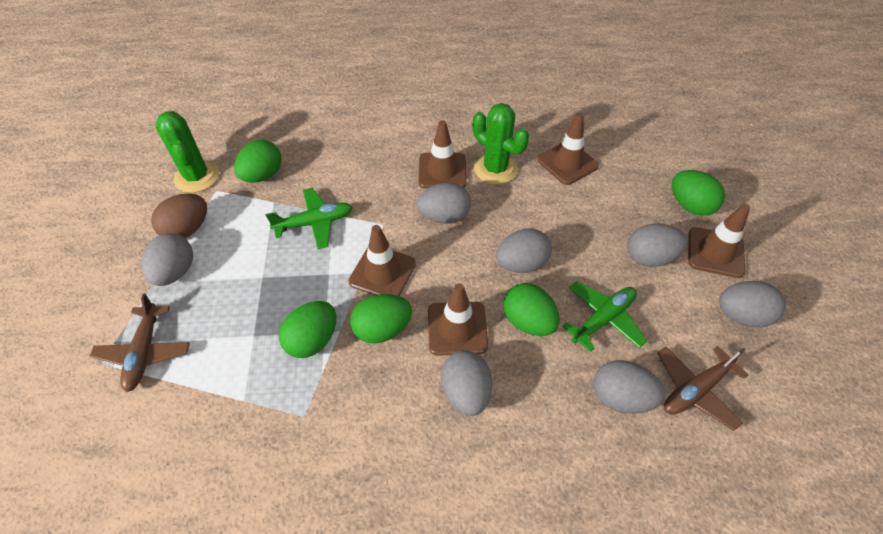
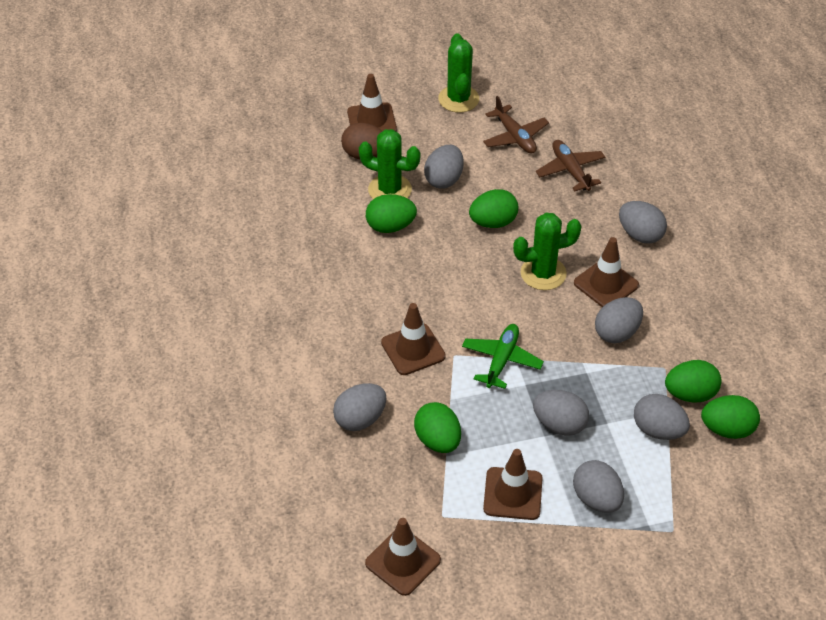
green cactus: [156,111,219,193] [472,103,529,184] = 2 -> [359,129,420,199] [438,33,479,112] [513,212,582,290] = 3
green plane: [266,188,353,249] [562,281,647,352] = 2 -> [462,324,544,389] = 1

